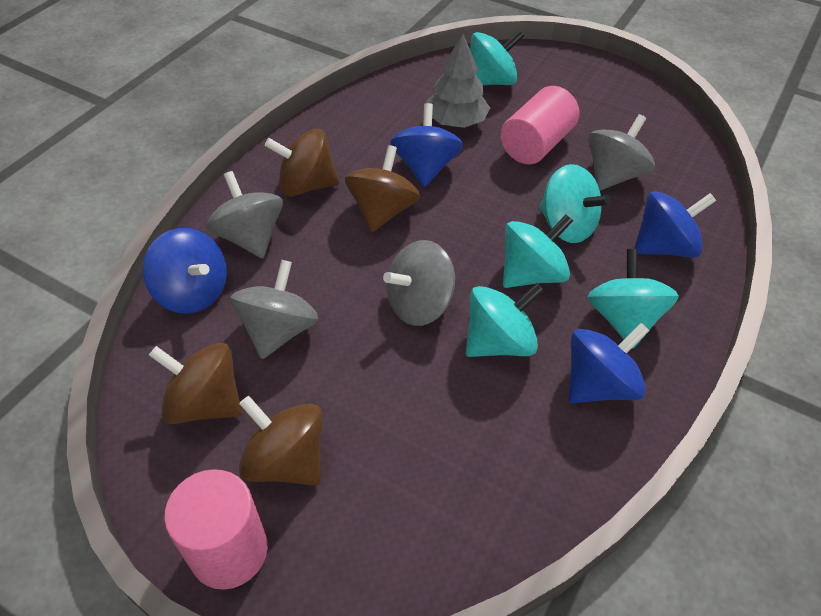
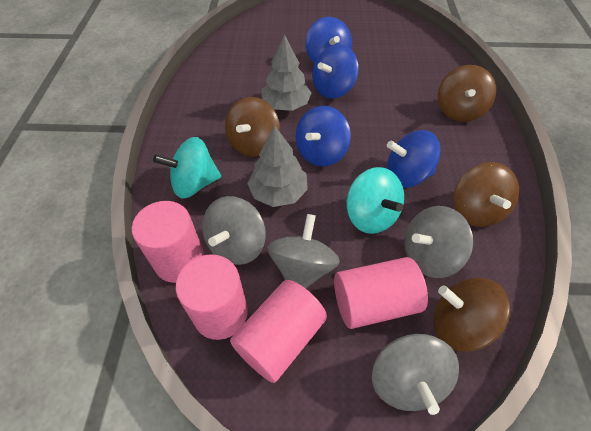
grey tree: [426,34,490,128] = 1 -> [247,126,308,207] [262,35,312,111] = 2
pink cylinder: [164,469,268,590] [500,86,579,164] = 2 -> [132,201,204,283] [176,254,248,340] [230,280,327,383] [334,257,428,329] = 4
turquoise spinning top: [466,283,544,357] [470,30,524,85] [503,214,573,288] [539,164,611,243] [588,249,679,349] = 5 -> [153,137,221,199] [346,167,404,234] = 2

